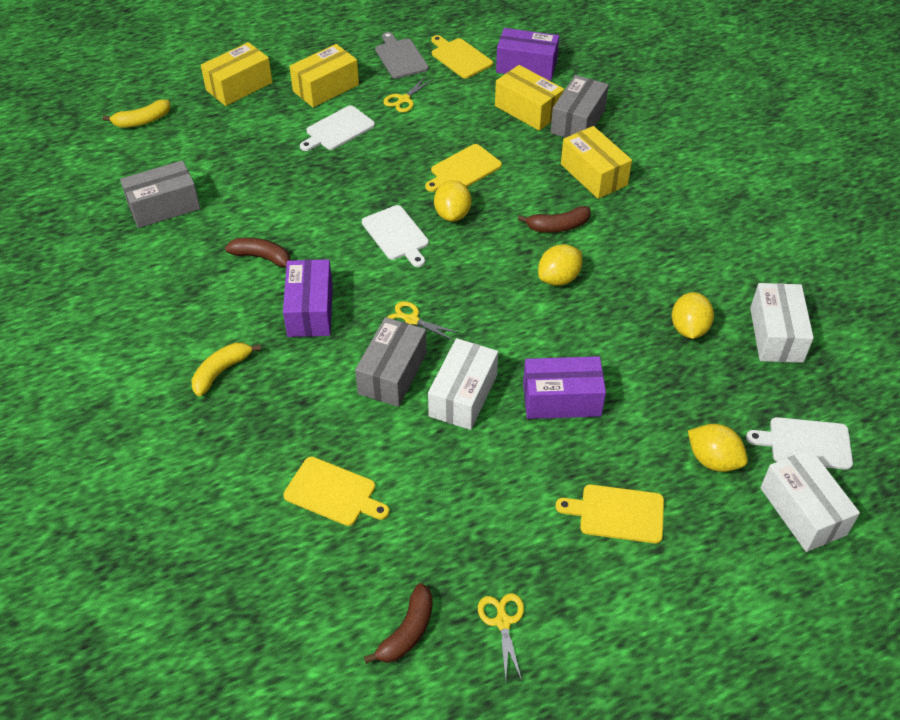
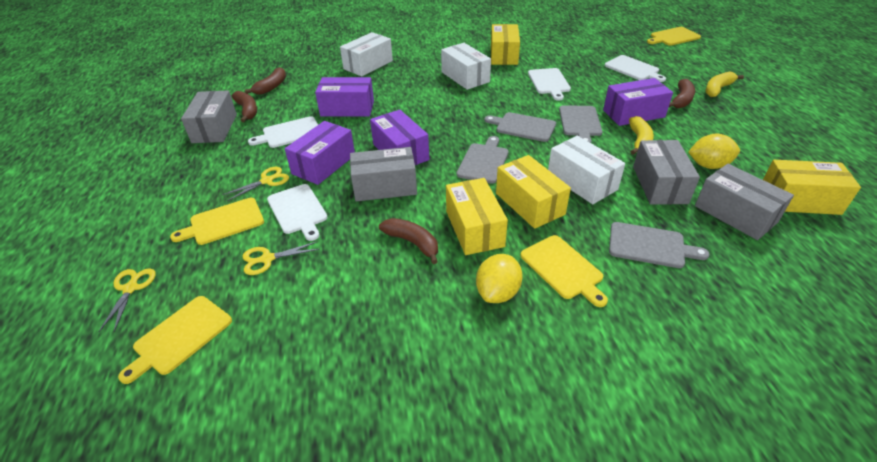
brown banana: [225,238,291,267] [364,583,433,664] [518,206,591,233] = 3 -> [232,91,257,122] [245,67,286,95] [379,218,438,264] [669,79,695,108] = 4
grey box: [120,160,200,228] [355,317,427,407] [551,75,609,138] = 3 -> [181,90,237,143] [350,147,417,202] [633,140,700,205] [695,164,794,240] = 4
grey cutting board: [375,32,429,79] = 1 -> [456,136,508,184] [484,112,556,142] [559,105,603,143] [609,222,709,268] = 4
purple box: [283,259,333,337] [496,28,559,80] [523,356,606,419] = 3 -> [285,121,355,185] [315,77,374,117] [370,110,429,165] [603,78,673,126] = 4
white cutting board: [300,105,375,151] [362,205,429,267] [746,417,853,470] = 3 -> [248,116,318,148] [267,184,328,241] [528,68,571,101] [605,55,666,82] = 4
yellow lemon: [434,180,471,222] [538,244,582,286] [672,292,714,339] [688,424,748,472] = 4 -> [476,254,522,303] [688,134,740,169] = 2

